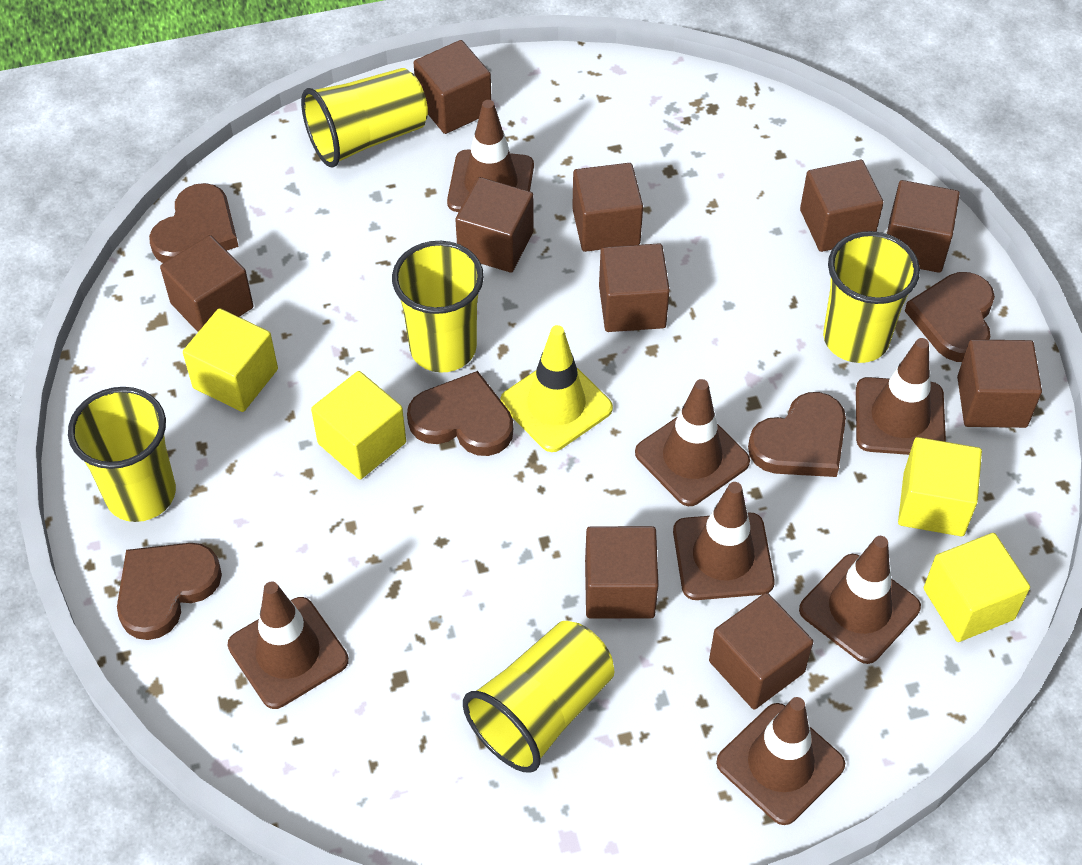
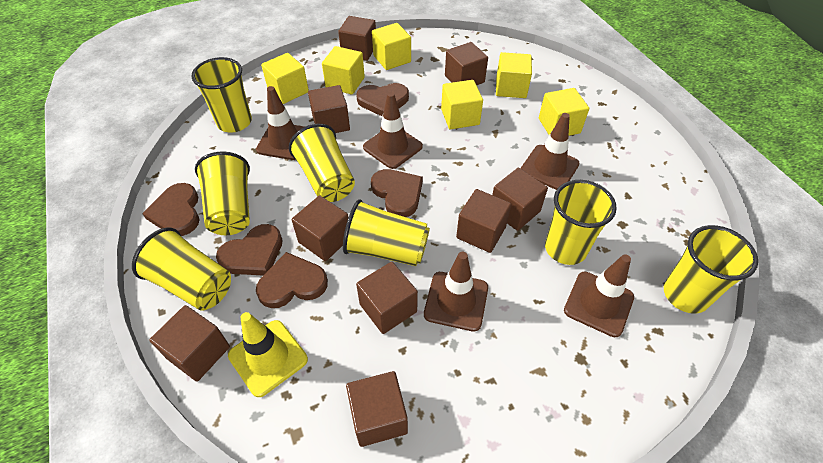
brown cube: [160,235,253,332] [414,40,492,134] [455,177,534,272] [572,163,643,252] [585,526,659,618] [599,244,670,332] [709,593,813,710] [800,160,884,252] [887,180,960,273] [957,339,1042,428] = 10 -> [149,305,230,382] [292,196,348,261] [308,85,350,133] [338,16,376,61] [346,371,408,447] [356,262,418,334] [445,42,488,85] [456,189,511,253] [492,168,548,231] = 9
brown traffic cone: [228,581,349,709] [447,100,534,212] [635,379,750,506] [673,482,775,600] [716,697,845,825] [799,536,921,664] [856,338,946,455] = 7 -> [256,86,305,160] [363,92,423,169] [424,252,488,332] [521,113,579,190] [564,254,634,337] = 5
yellow cube: [183,308,278,412] [311,371,406,480] [898,437,982,536] [924,533,1030,642] = 4 -> [261,53,309,104] [322,46,365,95] [372,23,411,70] [441,80,483,129] [496,52,532,98] [539,88,589,136] = 6
yellow cup: [68,387,176,522] [301,68,428,168] [392,241,484,373] [463,621,615,773] [823,231,920,363] = 5 -> [132,228,231,311] [191,57,252,132] [195,152,250,235] [289,124,355,202] [343,199,430,266] [545,180,617,265] [664,225,758,314] = 7

